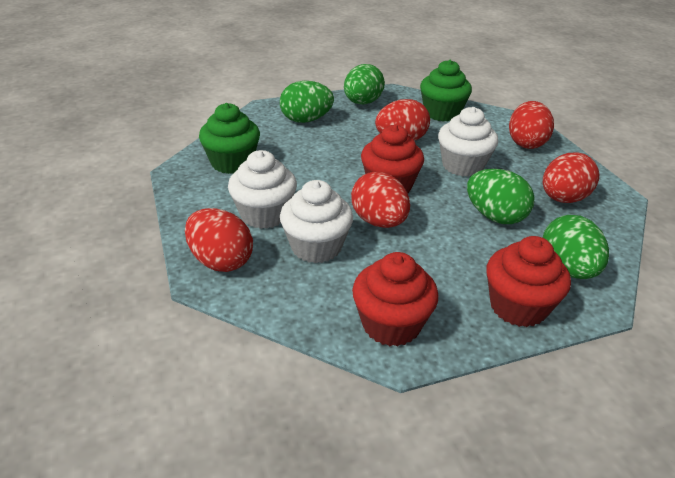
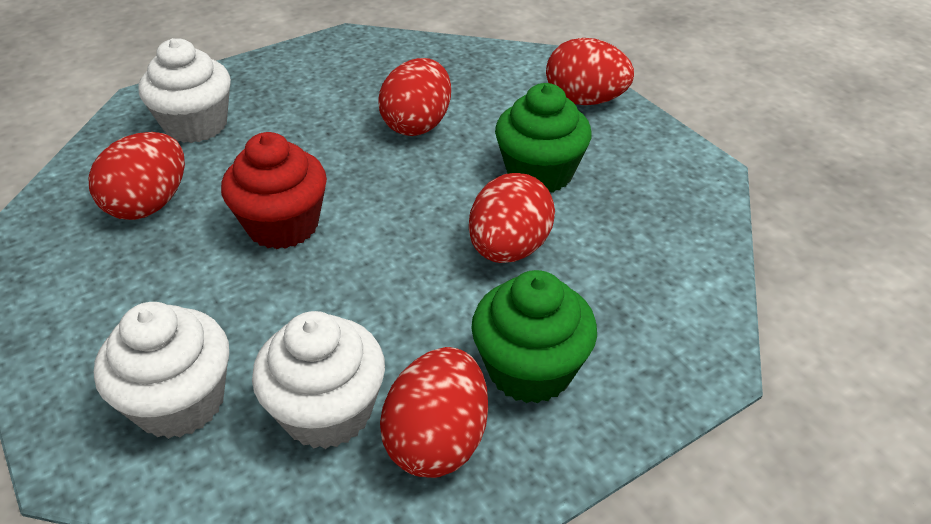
green egg: [280,81,334,123] [344,64,385,105] [467,169,535,224] [543,215,609,279] = 4 -> none = 0
red cupcake: [352,252,438,347] [361,125,424,193] [486,236,571,327] = 3 -> [221,132,327,249] = 1

